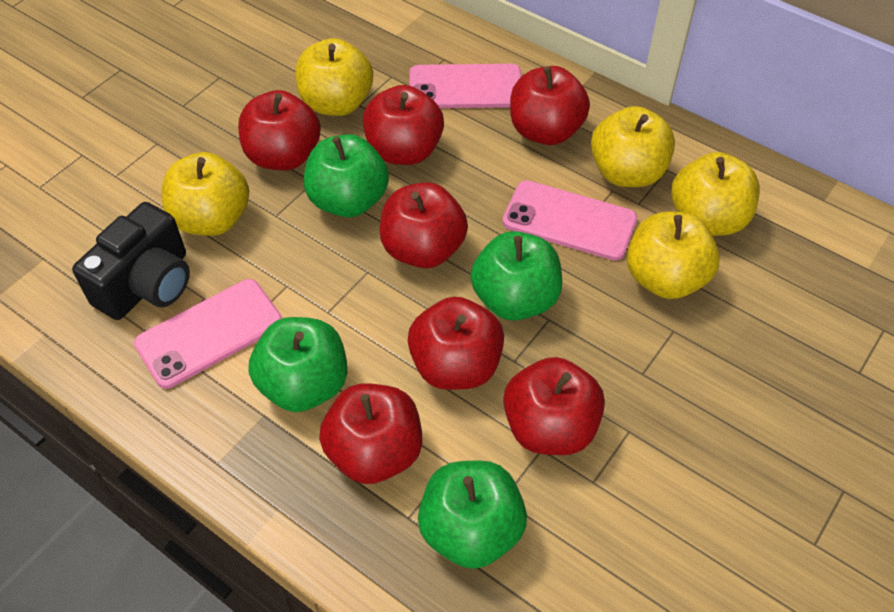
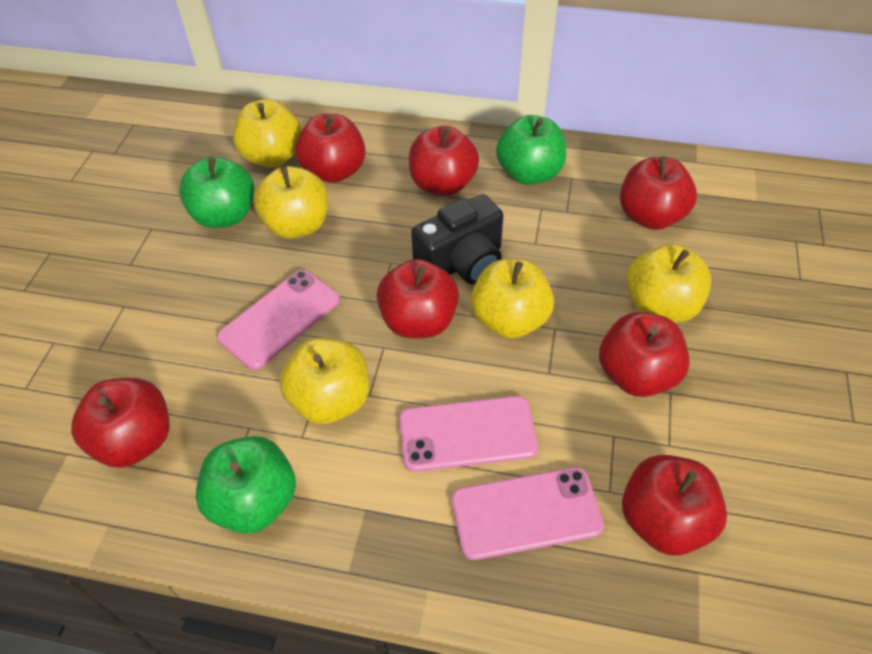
green apple: [249,317,347,412] [304,134,389,217] [418,461,527,569] [470,231,562,321] = 4 -> [179,156,254,228] [196,436,296,534] [496,115,566,185] = 3

